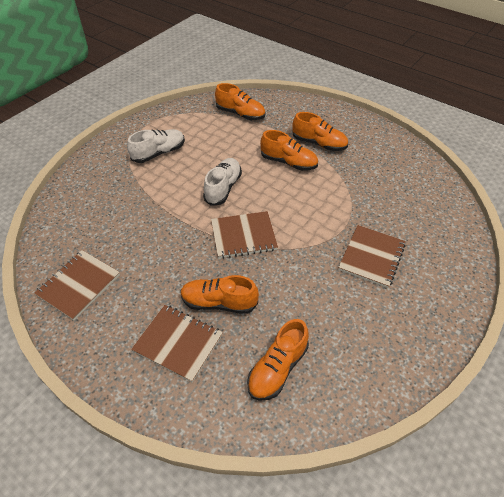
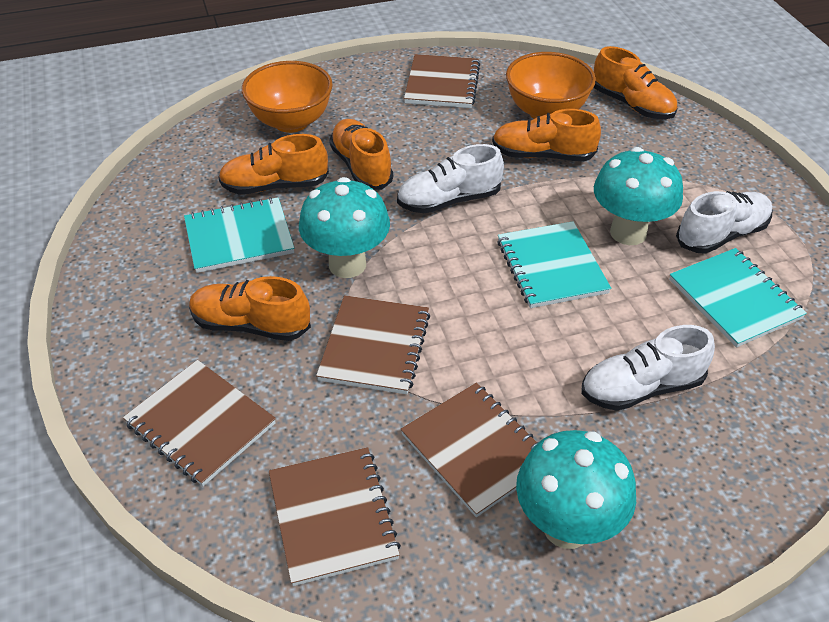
brown notebook: [34,250,120,321] [131,305,223,382] [211,211,278,259] [338,225,406,288] = 4 -> [123,360,276,486] [269,447,401,586] [316,295,430,394] [401,382,539,517] [404,54,480,108] = 5
orange bowl: none = 0 -> [242,61,333,133] [506,52,596,119] = 2
turquoise mushroom: none = 0 -> [299,177,390,278] [516,430,636,549] [594,147,683,245] = 3
turquoise notebook: none = 0 -> [184,197,294,273] [497,221,611,308] [669,248,807,347] = 3
white shoe: [127,129,185,163] [203,158,242,206] = 2 -> [397,144,504,213] [582,325,715,411] [676,191,773,254] = 3

